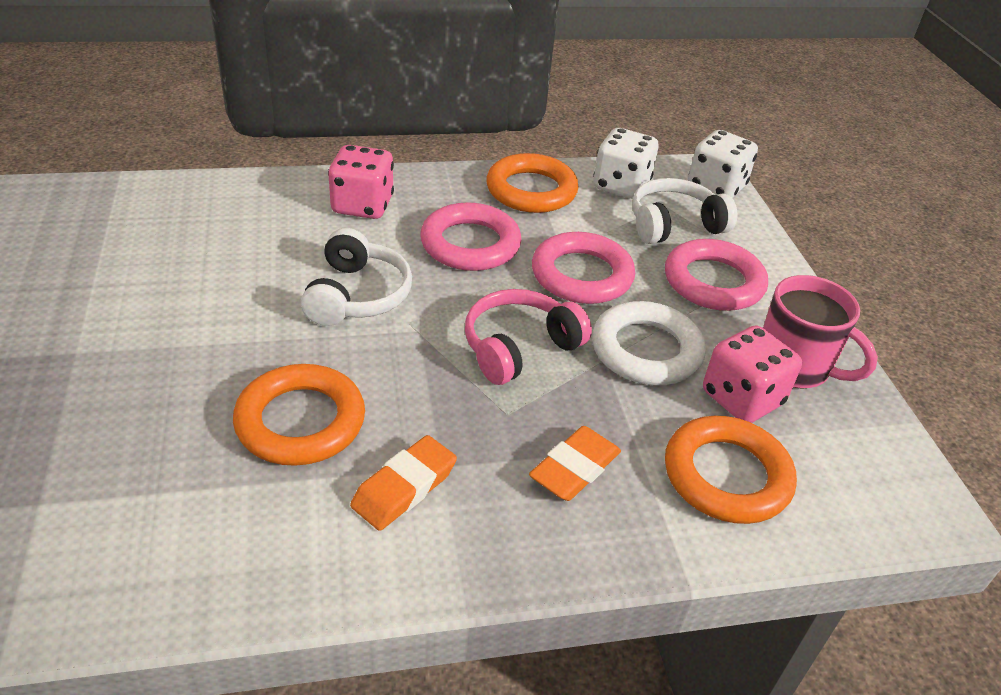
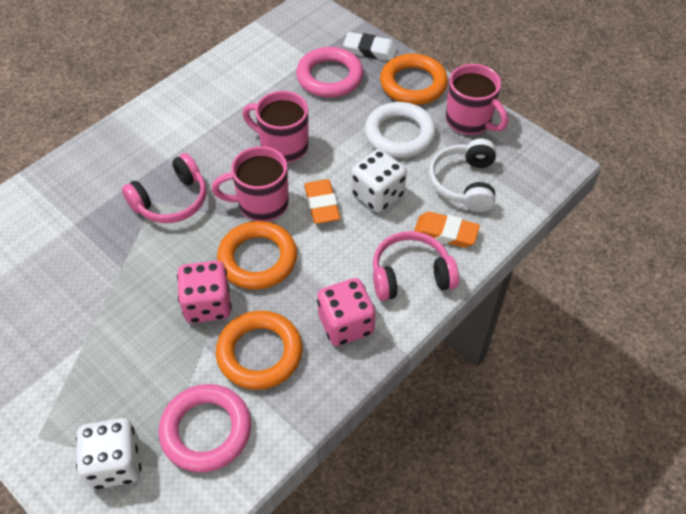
pink headphones: [465,289,592,385] = 1 -> [122,153,207,223] [373,231,459,301] = 2
pink mug: [763,275,878,389] = 1 -> [212,146,289,221] [242,91,309,163] [446,64,508,135] = 3
pink ring: [420,202,521,271] [532,232,635,304] [665,239,768,311] = 3 -> [159,384,251,473] [296,47,364,98] = 2
white eraser: none = 0 -> [343,32,397,61] = 1
white headphones: [301,228,412,326] [632,178,737,244] = 2 -> [429,139,496,212] = 1

